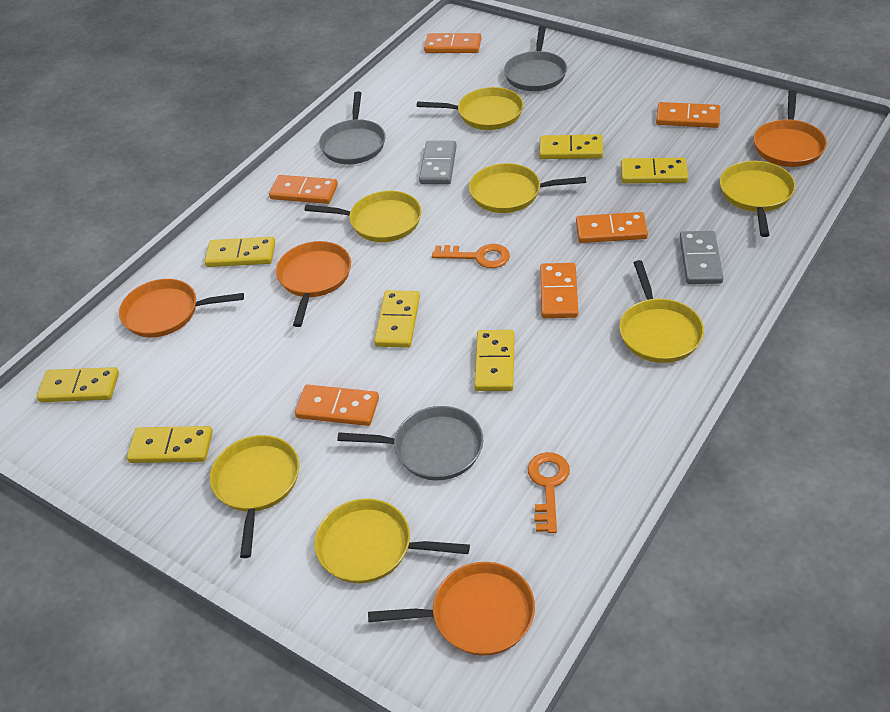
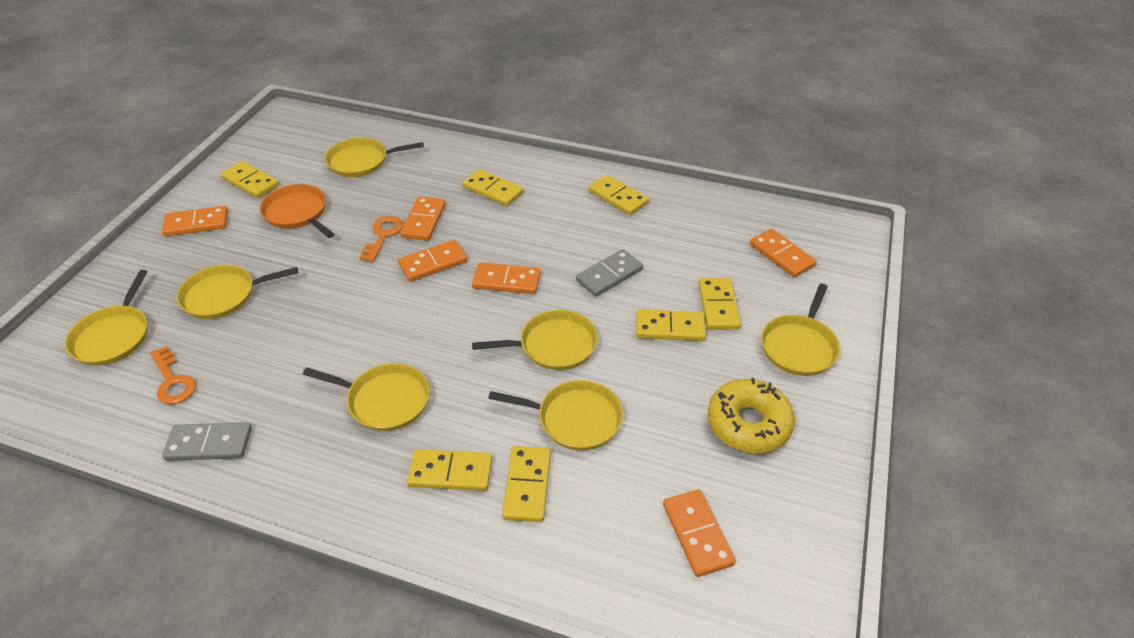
grey pan: [319,91,386,164] [337,406,483,480] [504,26,567,91] = 3 -> none = 0
orange pan: [119,279,244,337] [276,241,351,327] [368,562,535,656] [754,90,827,167] = 4 -> [260,184,334,238] = 1
yellow donut: none = 0 -> [708,378,795,454] = 1

